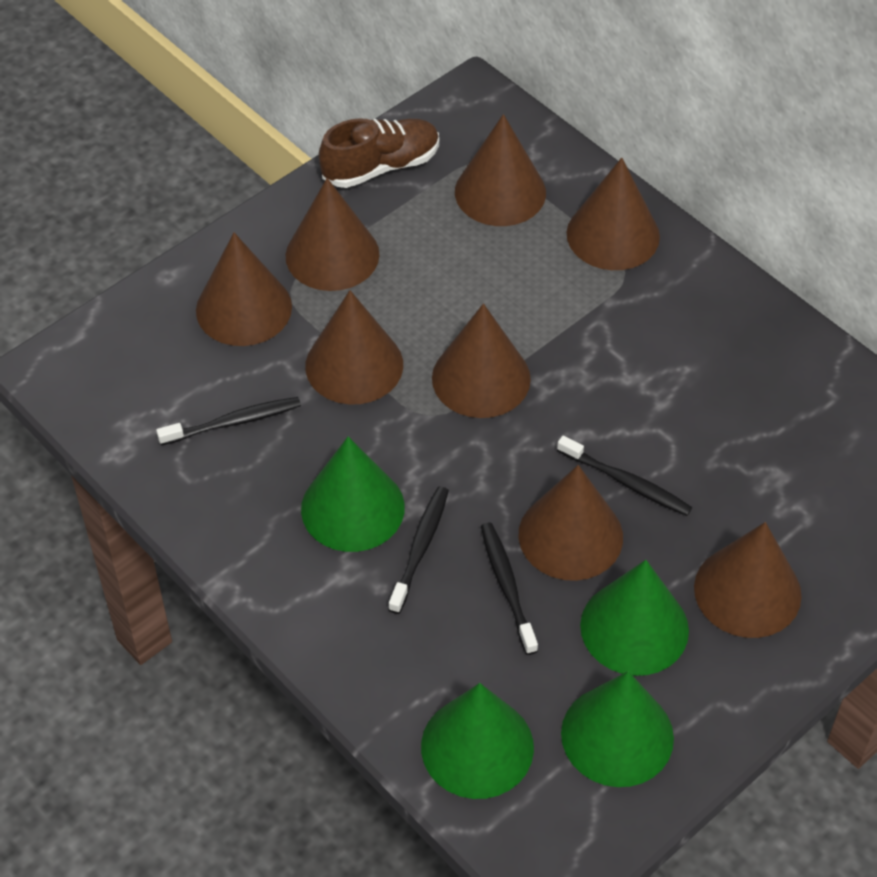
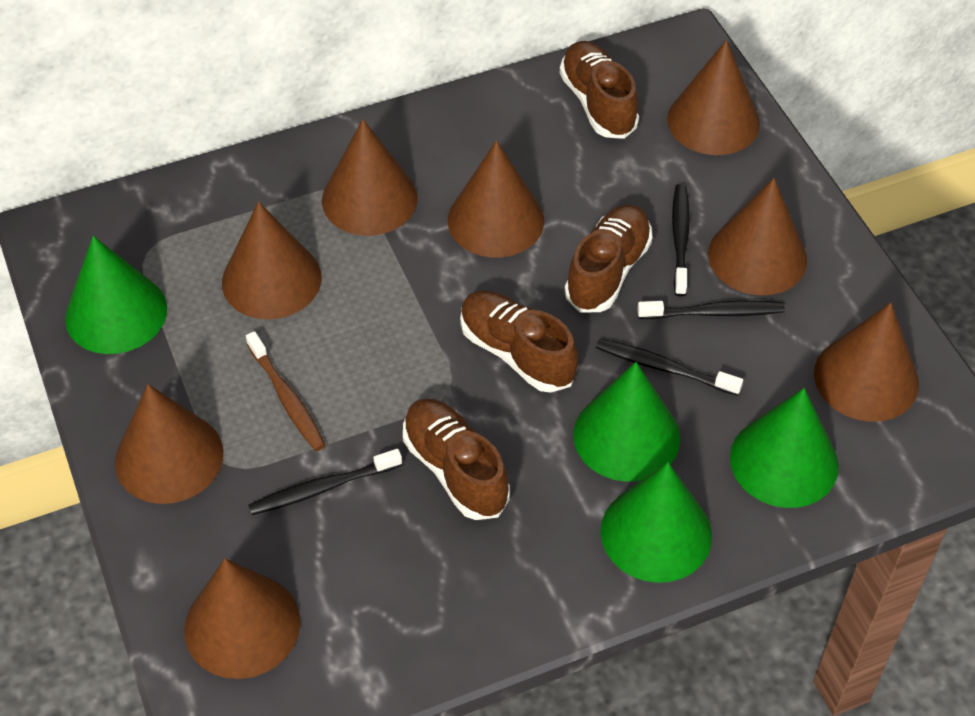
brown shoe: [319,118,439,188] = 1 -> [403,398,510,520] [460,291,578,393] [560,41,639,139] [564,204,653,313] = 4
brown toothbrush: none = 0 -> [246,331,326,451] = 1

